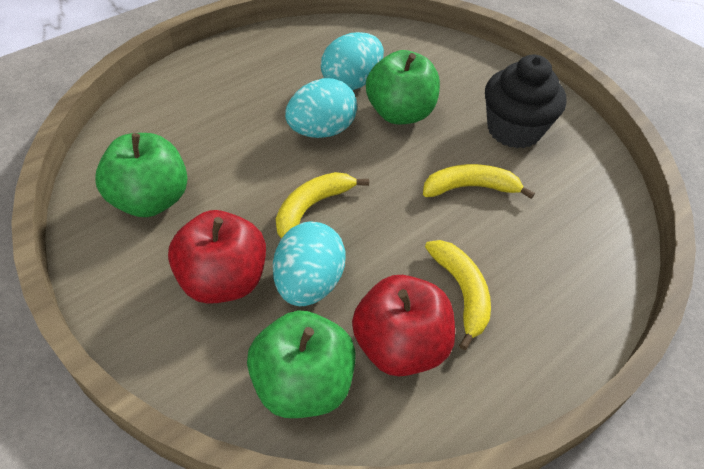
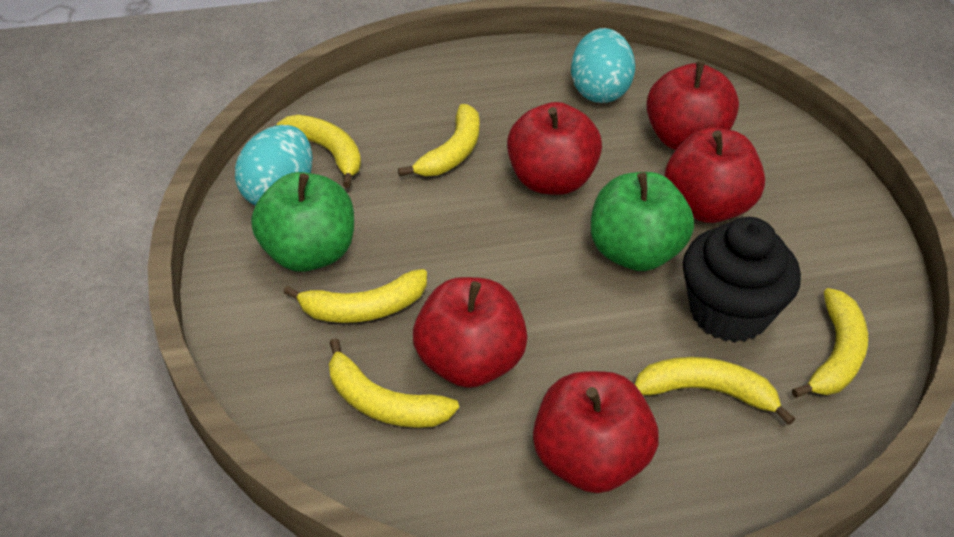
green apple: [95,133,188,217] [247,311,356,418] [366,50,440,124] = 3 -> [251,172,354,272] [591,172,694,271] = 2
red apple: [168,210,266,304] [352,275,455,376] = 2 -> [413,277,528,388] [507,102,602,195] [533,371,658,493] [646,62,739,150] [665,128,765,223] = 5
turquoise egg: [273,221,346,306] [285,78,357,138] [321,32,384,90] = 3 -> [235,125,313,205] [571,28,635,103] = 2
yellow banana: [276,172,369,238] [423,164,535,199] [425,240,491,350] = 3 -> [277,115,361,188] [283,269,427,323] [329,338,459,428] [398,104,480,176] [635,357,795,425] [792,288,868,398] = 6

